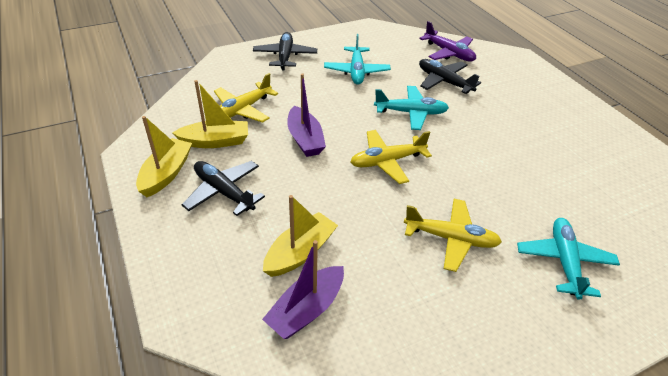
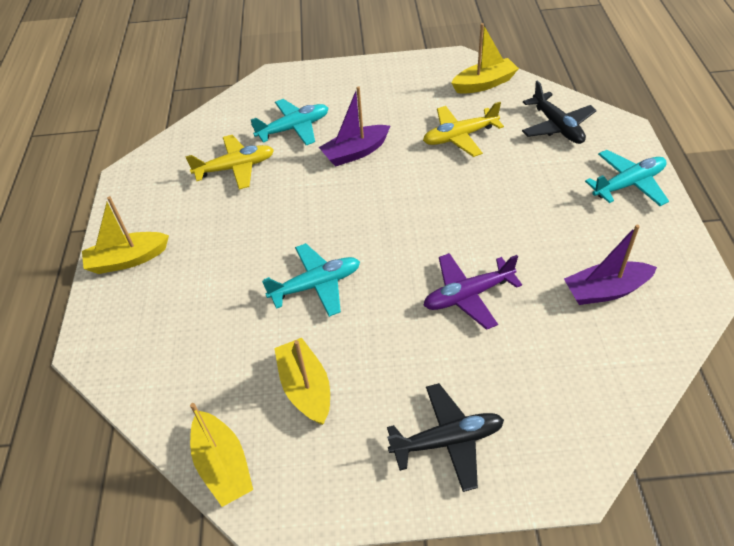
black plane: [182,161,265,216] [253,32,317,70] [419,59,481,94] = 3 -> [387,383,504,492] [522,80,597,144] = 2
yellow boat: [136,116,192,197] [173,80,248,148] [263,195,338,277] = 3 -> [82,196,169,274] [190,403,253,507] [274,338,330,425] [452,23,519,94] = 4
yellow plane: [214,73,278,123] [350,130,432,184] [404,199,502,272] = 3 -> [185,135,274,190] [423,102,504,157] = 2

